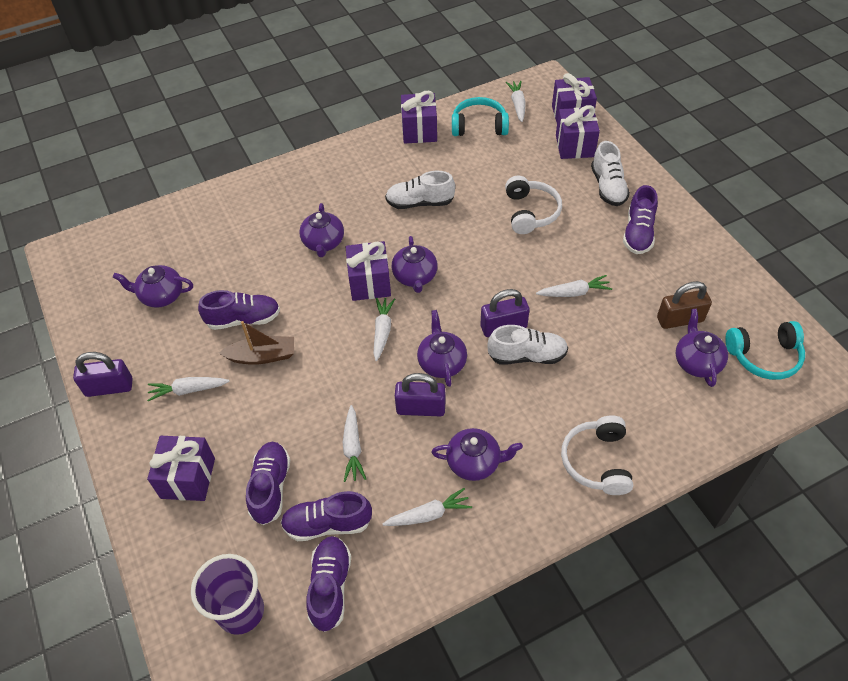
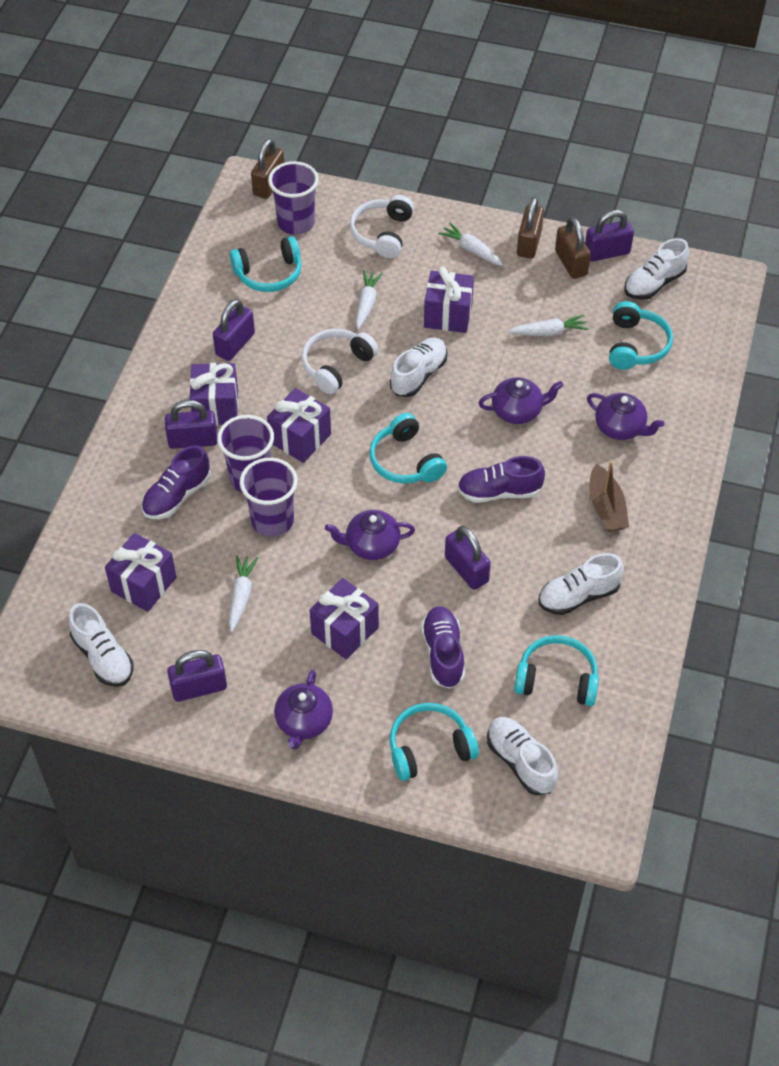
brown padlock: [657,281,712,329] = 1 -> [251,138,284,199] [517,197,544,259] [555,217,591,279] = 3
purple cup: [191,554,264,635] = 1 -> [217,415,274,492] [240,458,298,537] [268,161,319,235] = 3
purple padlock: [73,352,133,397] [395,373,445,416] [480,289,530,337] = 3 -> [165,400,217,449] [167,650,227,702] [213,299,255,361] [445,526,491,590] [585,210,634,262] = 5
purple shoe: [198,290,280,330] [246,442,290,525] [281,491,372,541] [306,536,351,632] [623,185,658,254] = 5 -> [142,445,211,519] [421,606,465,689] [457,456,545,503] = 3
purple teapot: [113,265,193,308] [299,203,344,257] [392,236,438,293] [417,310,467,387] [431,428,523,481] [676,309,728,387] = 6 -> [274,670,333,750] [325,510,415,560] [479,377,564,424] [587,393,665,440] = 4
turquoise headphones: [452,97,509,136] [725,321,805,380] = 2 -> [230,236,302,292] [369,413,447,483] [389,703,479,781] [514,635,599,706] [609,301,673,370] = 5
white carrot: [147,377,230,401] [343,405,366,482] [373,298,395,361] [383,488,472,526] [506,81,526,122] [536,275,612,297] = 6 -> [229,555,258,632] [356,270,383,330] [438,223,503,266] [508,314,589,336] = 4
white shoe: [385,171,455,209] [487,325,568,364] [591,141,630,206] = 3 -> [68,603,134,687] [390,337,448,397] [487,717,558,795] [539,553,624,615] [624,238,689,300] = 5

